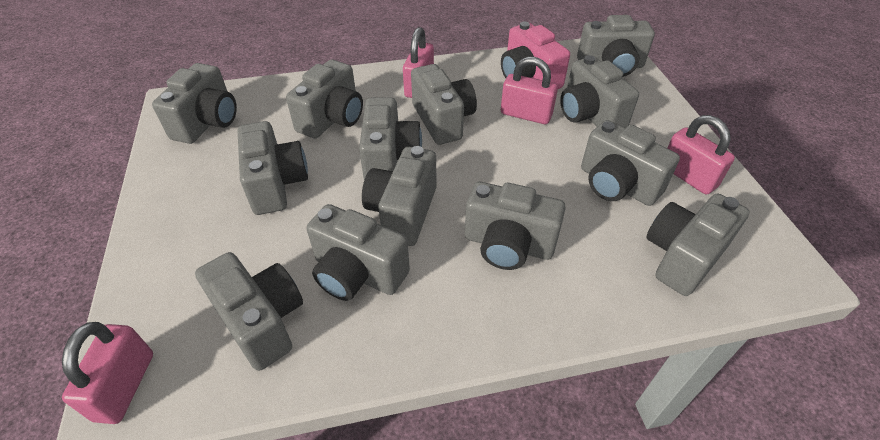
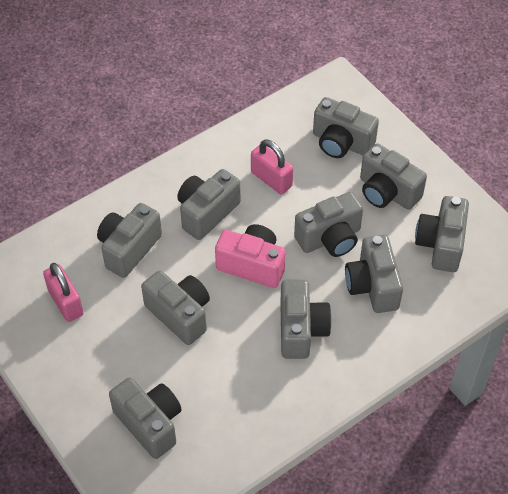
grey camera: [152,63,237,144] [195,252,303,371] [238,121,308,215] [286,60,363,139] [307,204,410,301] [359,97,422,180] [362,146,436,246] [411,64,477,145] [465,182,566,270] [560,55,639,128] [577,15,655,77] [581,120,680,206] [646,194,750,296] = 13 -> [97,203,162,278] [109,377,182,459] [141,271,210,345] [177,169,240,240] [280,280,332,359] [294,192,363,257] [313,97,379,158] [345,235,403,313] [360,143,427,210] [415,196,469,272] = 10
pink padlock: [62,322,153,424] [403,27,434,98] [501,57,558,124] [667,115,735,195] = 4 -> [43,263,83,322] [251,139,293,194] = 2

